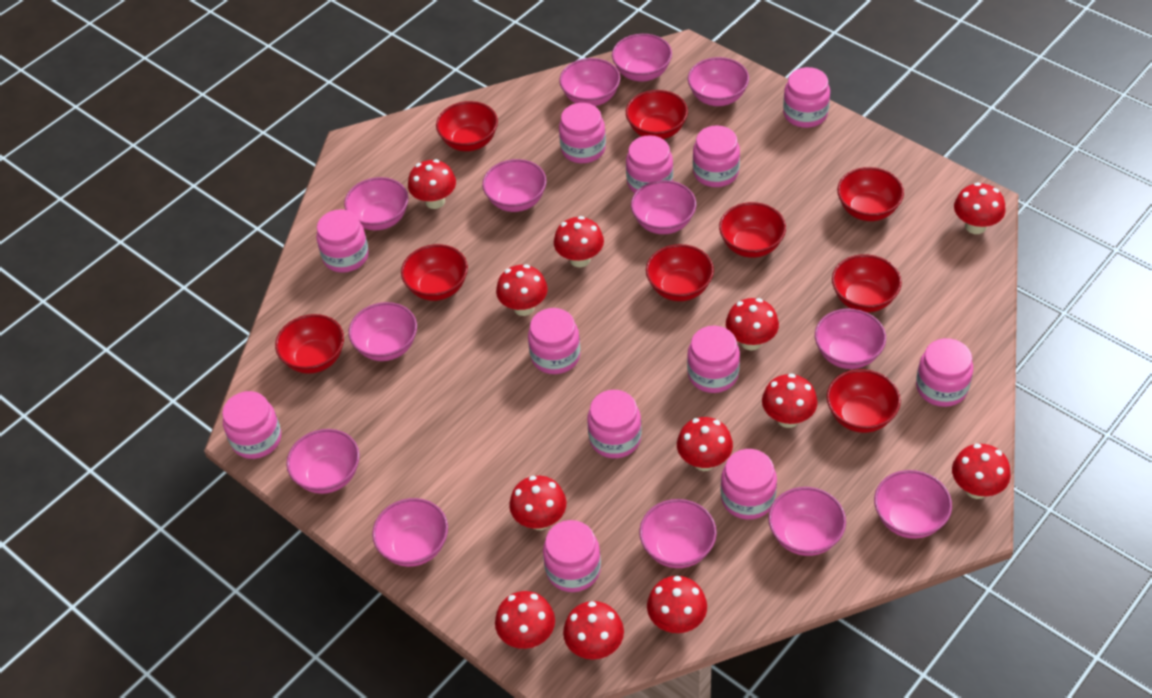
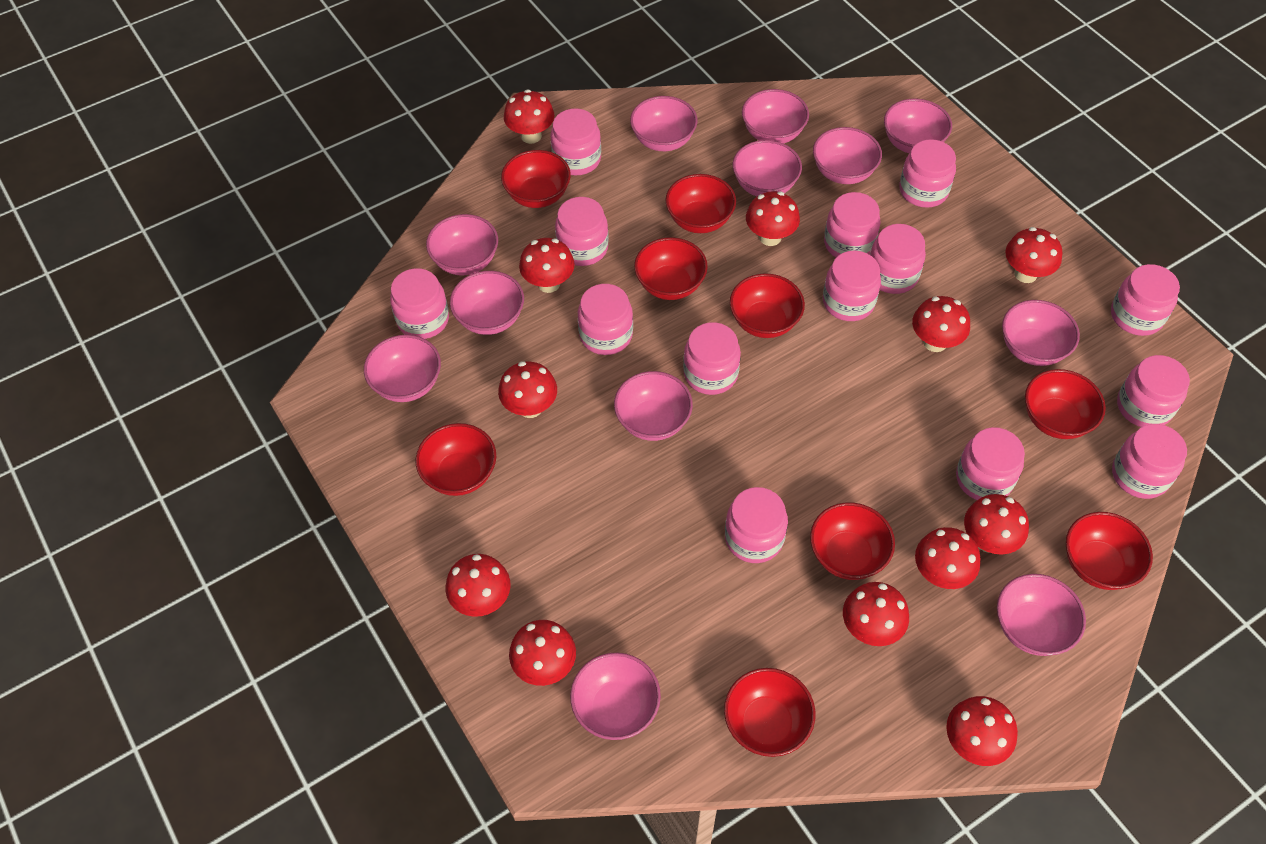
pink bowl: [286,429,360,494] [344,177,408,230] [348,302,417,361] [372,498,448,567] [482,159,547,212] [559,58,620,106] [612,34,672,82] [631,180,696,234] [639,499,717,568] [688,57,749,106] [768,487,846,556] [815,309,886,369] [874,470,952,539] = 13 -> [364,335,441,402] [426,214,498,276] [450,271,524,335] [570,653,661,740] [614,371,693,441] [630,96,698,151] [733,140,802,196] [742,89,809,144] [813,127,882,184] [884,98,952,153] [997,574,1086,656] [1002,300,1080,366] = 12
pink jar: [222,391,281,459] [316,209,369,273] [528,308,581,374] [543,520,601,592] [559,103,606,163] [587,390,642,458] [626,135,673,193] [687,326,740,393] [693,125,740,187] [721,449,777,520] [783,67,830,128] [916,338,973,407] = 12 -> [390,268,449,339] [550,108,601,175] [555,197,609,266] [578,284,633,355] [683,322,741,395] [725,487,788,563] [823,250,881,321] [824,192,881,257] [870,224,926,294] [900,139,956,208] [956,427,1025,500] [1111,264,1180,336] [1112,424,1187,499] [1117,355,1190,427] = 14

